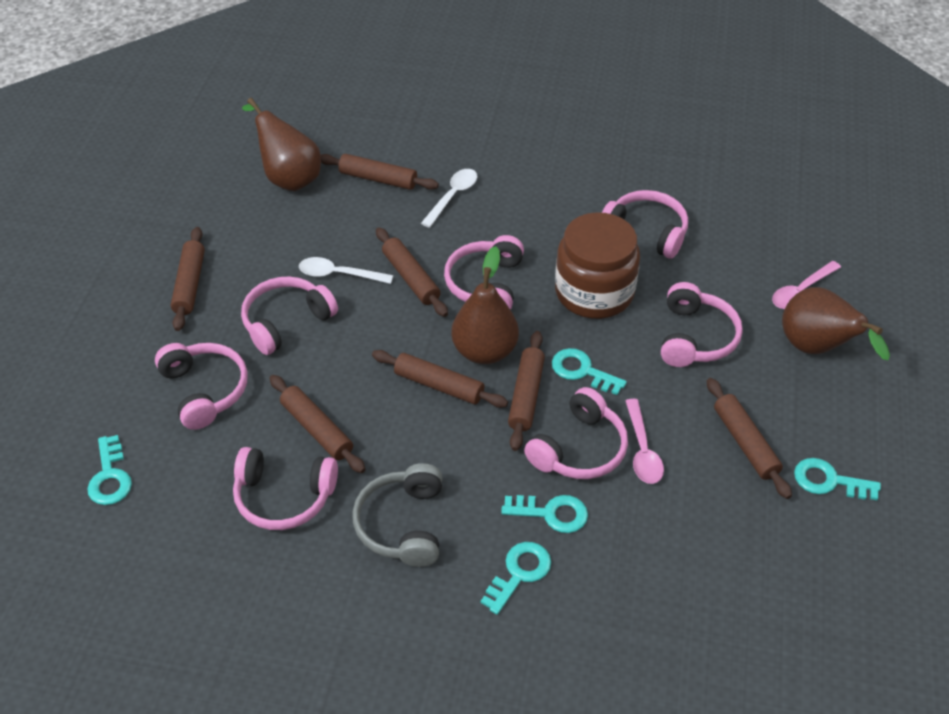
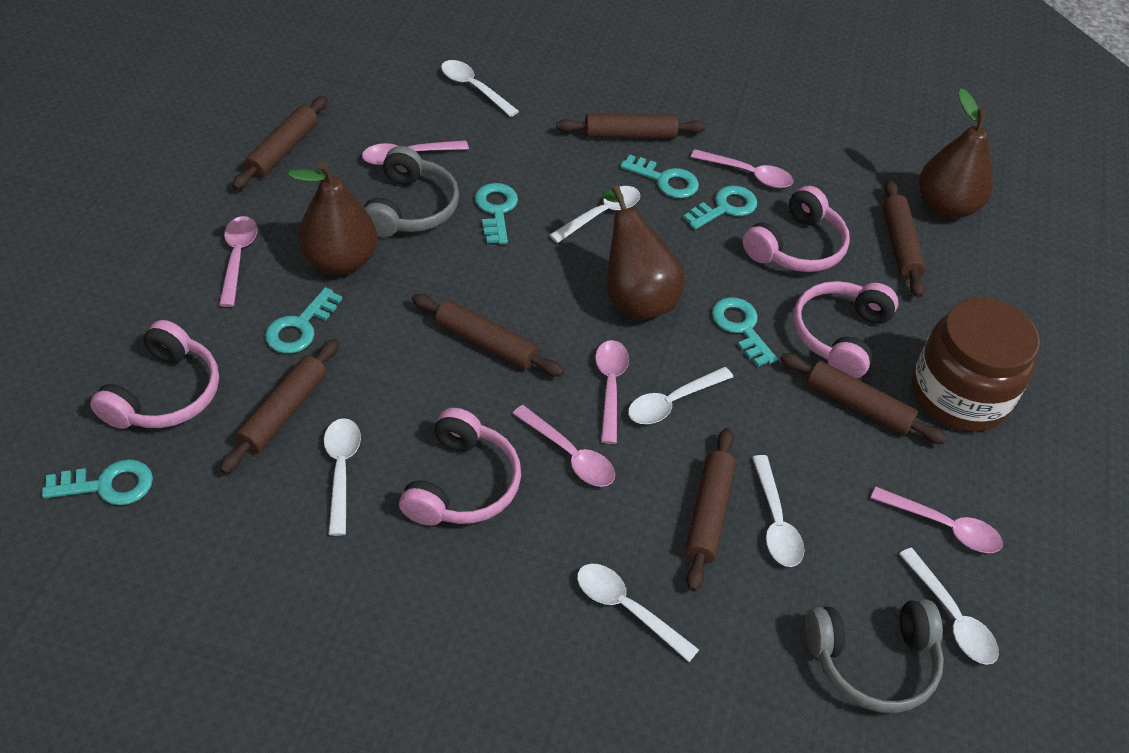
grey headphones: [352,463,442,567] = 1 -> [364,146,459,238] [805,599,944,713] = 2
pink headphones: [155,343,248,430] [233,447,338,530] [241,276,338,355] [444,235,524,310] [524,387,628,479] [602,190,688,258] [661,282,743,367] = 7 -> [90,320,219,429] [399,408,521,526] [743,186,850,272] [793,281,899,378] = 4
pink spoon: [626,399,664,484] [772,261,841,309] = 2 -> [219,216,257,307] [362,140,469,165] [512,405,615,487] [595,340,629,444] [691,149,793,188] [871,486,1003,553] = 6
turquoise key: [87,435,132,505] [481,542,551,615] [501,495,588,533] [552,348,627,395] [794,458,881,500] = 5 -> [42,459,153,505] [265,287,342,353] [475,183,518,244] [620,154,699,198] [683,186,757,230] [712,297,777,367] = 6
white spoon: [299,257,393,284] [421,169,477,228] = 2 -> [324,418,361,536] [441,60,519,117] [549,186,640,243] [577,564,699,662] [628,367,733,424] [752,455,805,567] [899,547,999,665] = 7

